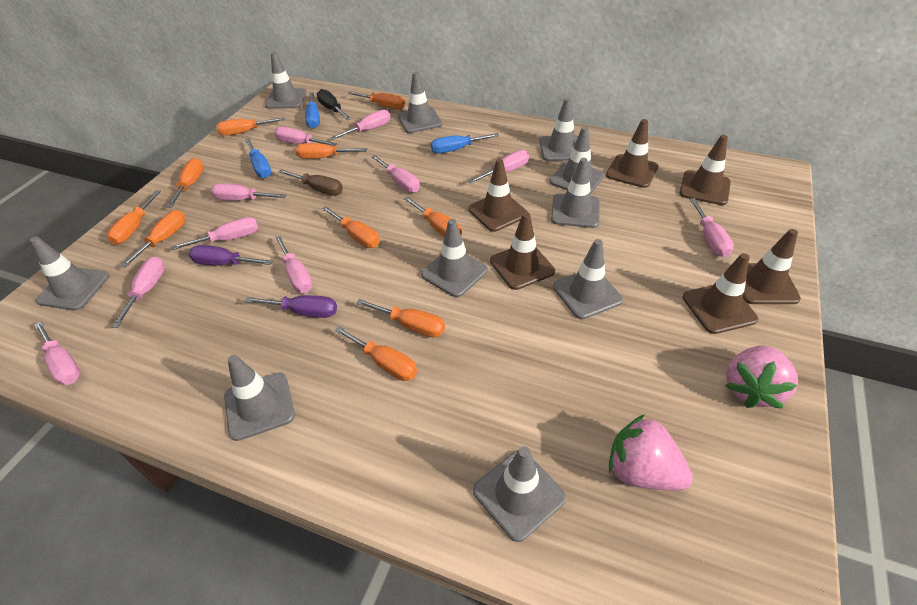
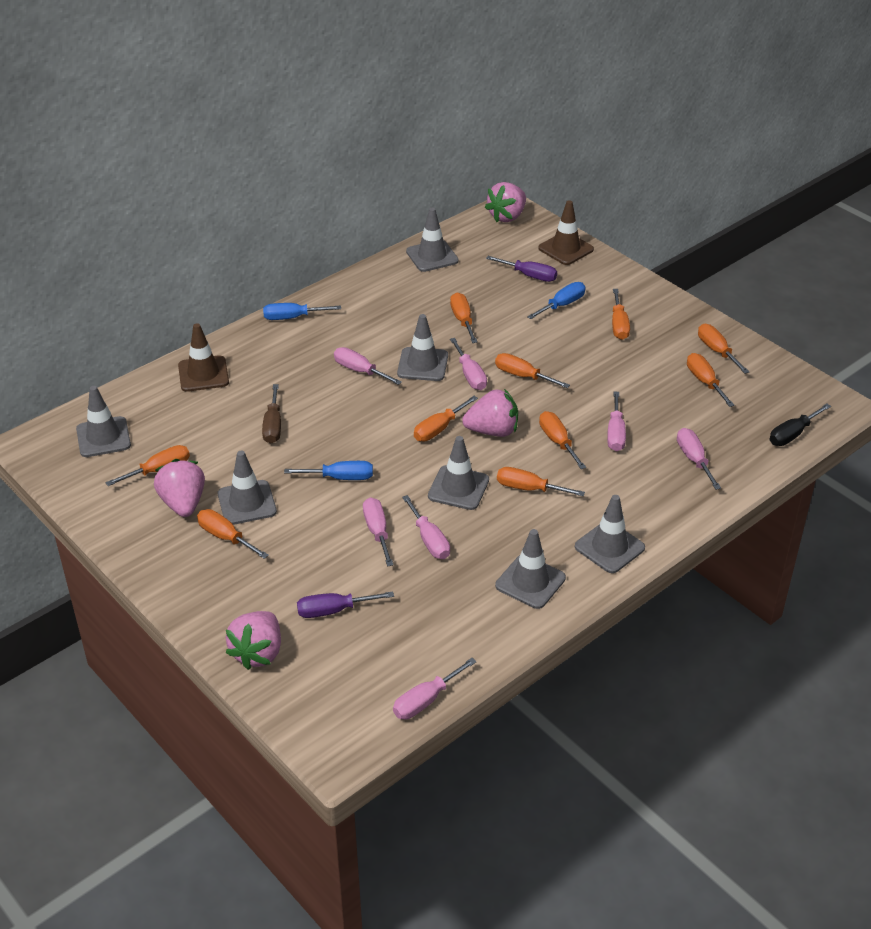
brown traffic cone: [469,159,528,232] [490,212,555,290] [606,119,658,188] [680,135,731,205] [683,253,758,334] [743,229,801,304] = 6 -> [178,323,229,392] [538,200,594,265] = 2
grey traffic cone: [30,236,110,310] [224,355,295,441] [265,52,306,109] [398,72,442,133] [421,219,488,297] [473,447,566,542] [539,98,578,161] [550,127,605,194] [551,158,600,228] [553,239,623,319] = 10 -> [76,386,131,457] [218,451,277,525] [397,314,448,381] [406,208,459,272] [428,436,489,510] [495,529,566,609] [575,495,645,573] = 7
pink screwdriver: [34,321,81,385] [112,256,165,328] [172,217,258,250] [211,183,286,201] [274,127,337,146] [275,236,313,293] [331,110,391,140] [371,155,420,193] [468,150,529,184] [690,198,734,257] = 10 -> [334,347,402,385] [363,498,394,567] [393,658,477,720] [402,495,450,559] [450,338,487,390] [607,391,626,451] [677,428,721,490] = 7
pink strawberry: [609,414,693,491] [725,346,798,409] = 2 -> [154,459,205,517] [225,611,281,670] [462,389,518,437] [485,182,526,222] = 4

